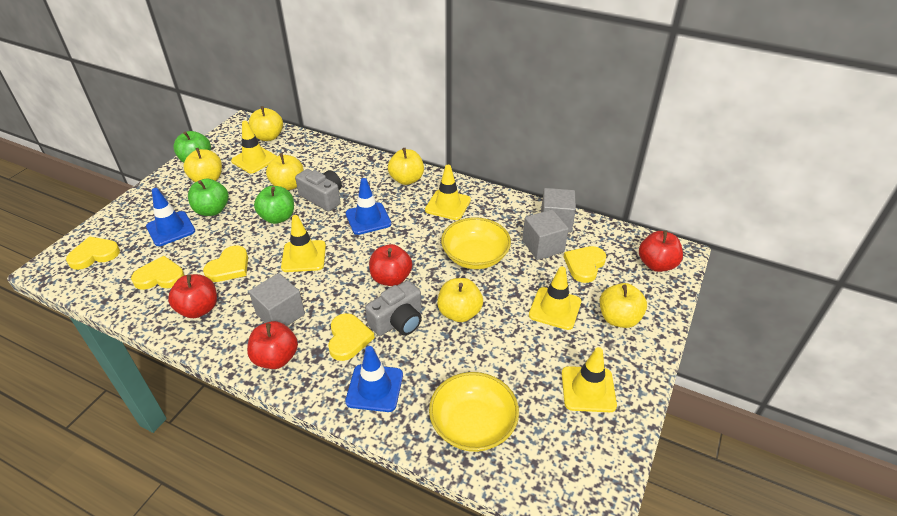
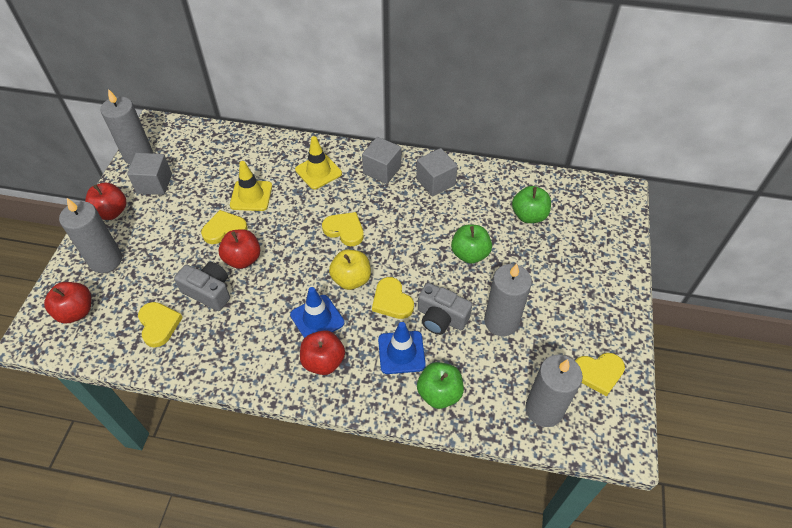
blue traffic cone: [146,188,195,246] [345,346,403,412] [346,178,391,235] = 3 -> [290,287,345,338] [378,322,426,374] = 2
grey candle: none = 0 -> [59,198,122,273] [101,89,153,165] [484,264,532,336] [525,355,583,427] = 4
yellow apple: [183,148,222,182] [249,106,283,141] [266,153,304,190] [388,148,424,185] [437,278,483,322] [600,283,647,328] = 6 -> [329,250,371,290] = 1
yellow bowl: [429,372,519,452] [441,217,511,269] = 2 -> none = 0
yellow traffic cone: [231,121,277,173] [281,215,326,272] [425,165,471,220] [529,266,581,330] [562,347,617,412] = 5 -> [230,161,272,211] [295,136,342,189] = 2

